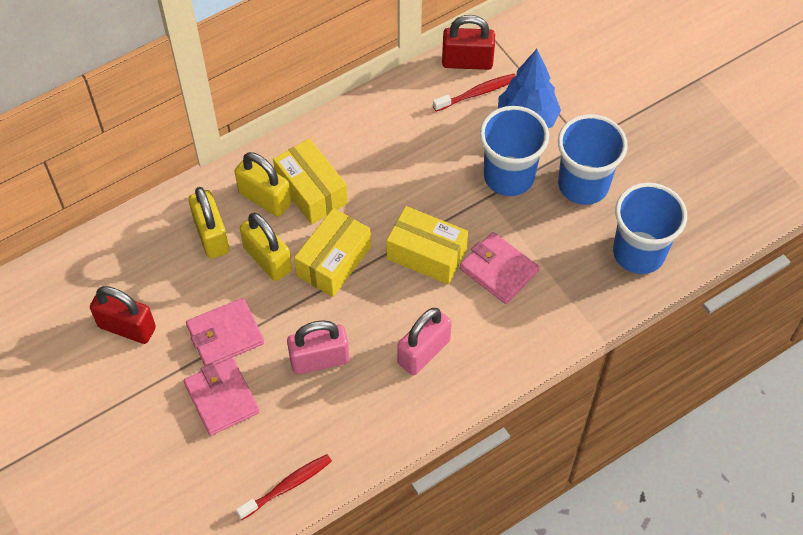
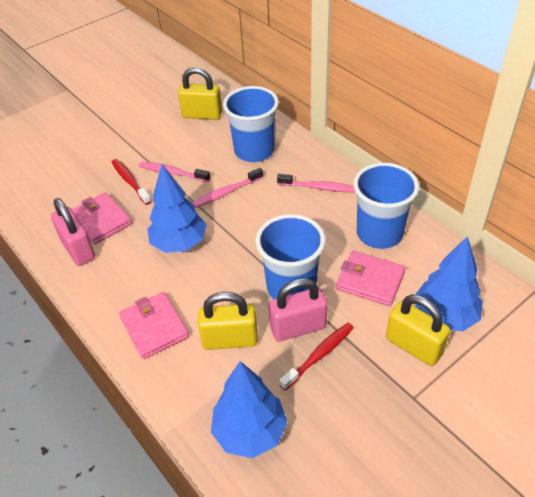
blue tree: [498,49,561,128] = 1 -> [147,164,207,253] [211,361,287,458] [415,236,483,331] = 3
pink toothbrush: none = 0 -> [139,162,210,182] [193,168,264,208] [277,174,356,193] = 3
red padlock: [90,286,156,344] [442,15,495,70] = 2 -> none = 0
yellow box: [273,138,348,224] [294,208,371,297] [386,206,468,284] = 3 -> none = 0

